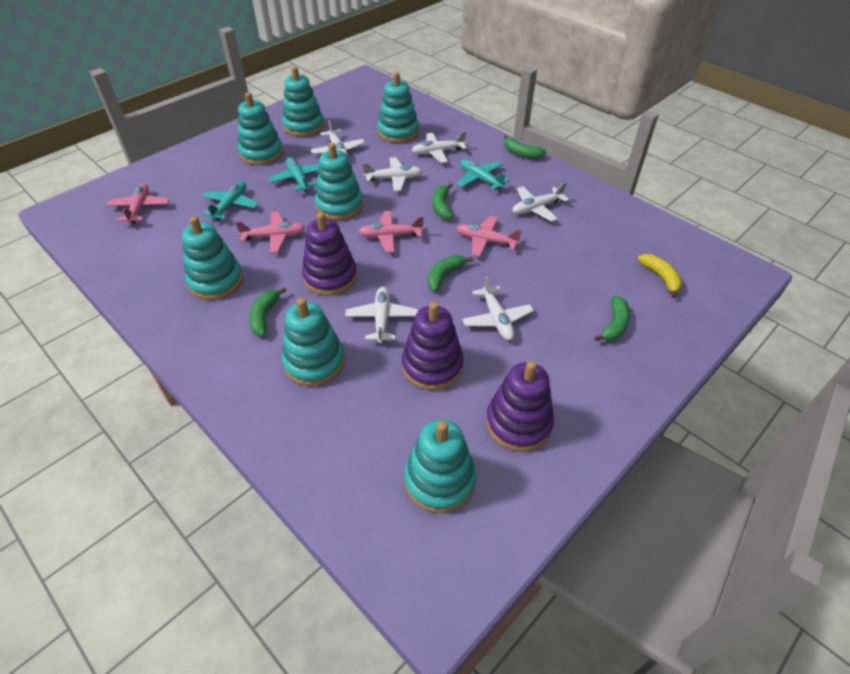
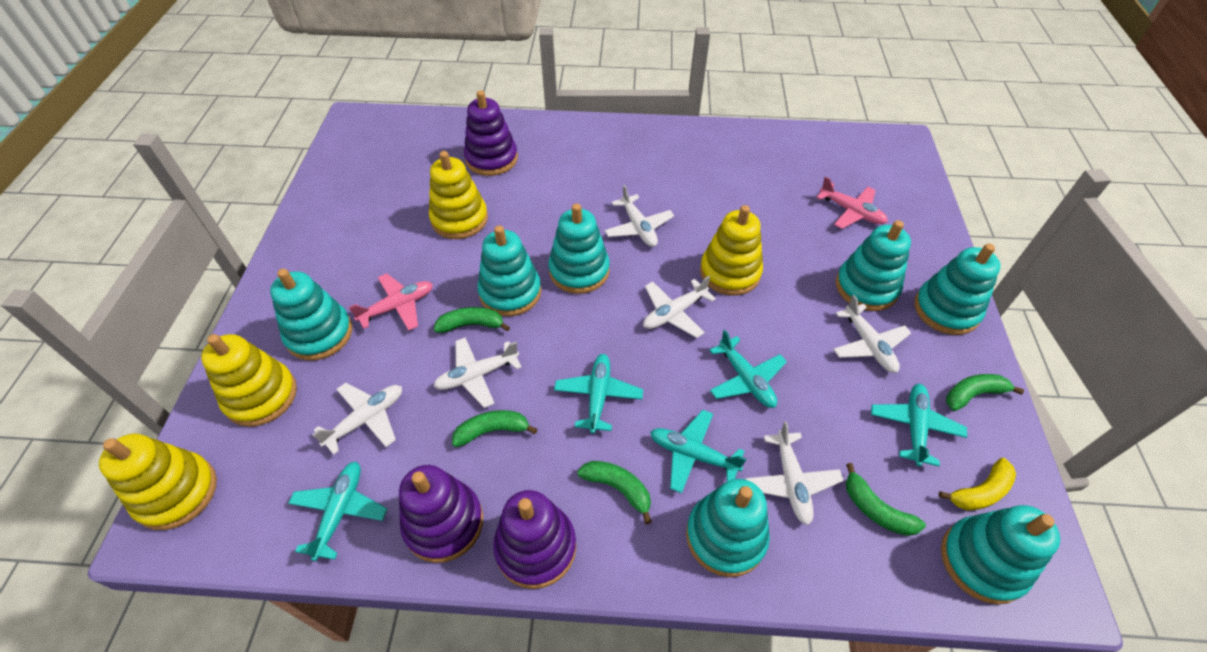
pink plane: [106,183,170,224] [235,211,305,253] [358,211,424,253] [456,216,522,257] = 4 -> [349,273,433,331] [816,176,888,229] = 2
turquoise plane: [202,181,259,220] [268,157,320,192] [457,159,510,190] = 3 -> [288,461,387,561] [554,354,643,434] [650,410,746,494] [709,330,787,408] [871,384,967,467] = 5
yellow stacking toy: none = 0 -> [99,434,217,530] [201,334,297,427] [429,151,488,239] [700,205,763,295] = 4

